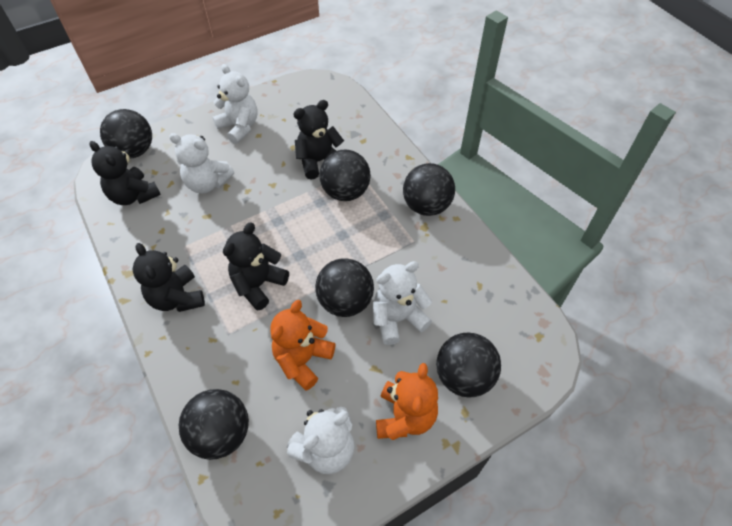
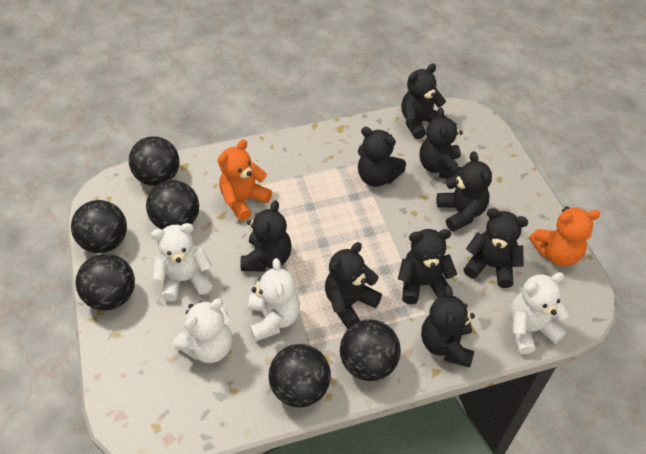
black teddy bear: [89,141,161,205] [133,243,205,312] [223,222,289,311] [293,100,344,179] = 4 -> [240,200,292,272] [325,242,382,329] [358,127,406,187] [398,229,457,304] [401,63,446,139] [420,107,463,179] [421,285,475,368] [437,151,492,232] [464,208,529,288] = 9

